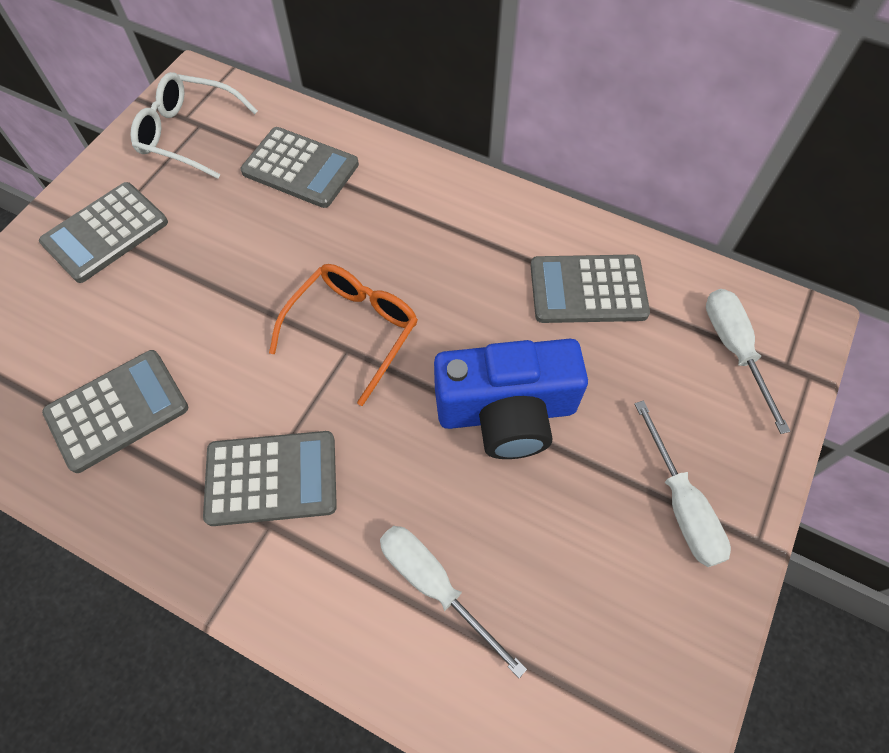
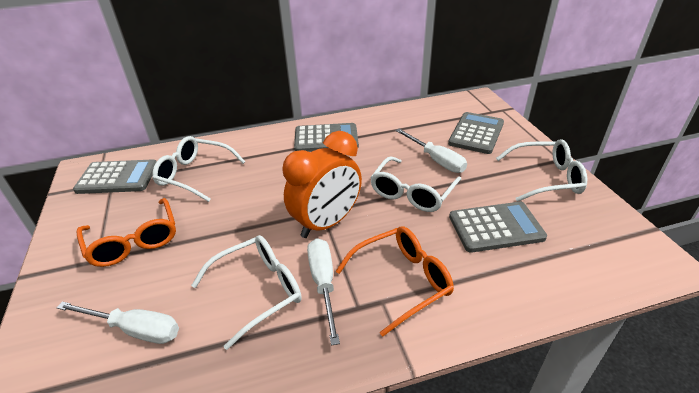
blue camera: [434,339,588,459] = 1 -> none = 0
grey calculator: [39,182,168,283] [42,350,188,473] [203,431,337,526] [241,127,359,208] [531,255,650,323] = 5 -> [73,159,157,194] [294,123,359,152] [448,112,504,154] [449,202,547,253] = 4
orange clock: none = 0 -> [283,131,362,238] = 1
orange glasses: [269,264,418,406] = 1 -> [77,198,176,267] [336,226,454,337] = 2
white glasses: [130,72,258,179] = 1 -> [152,136,246,202] [191,235,302,350] [370,156,461,212] [496,139,587,202] = 4

